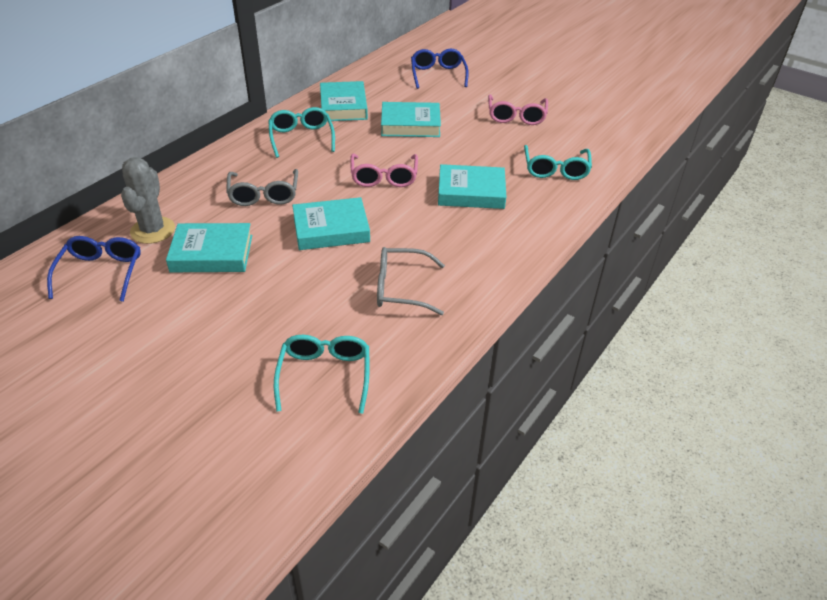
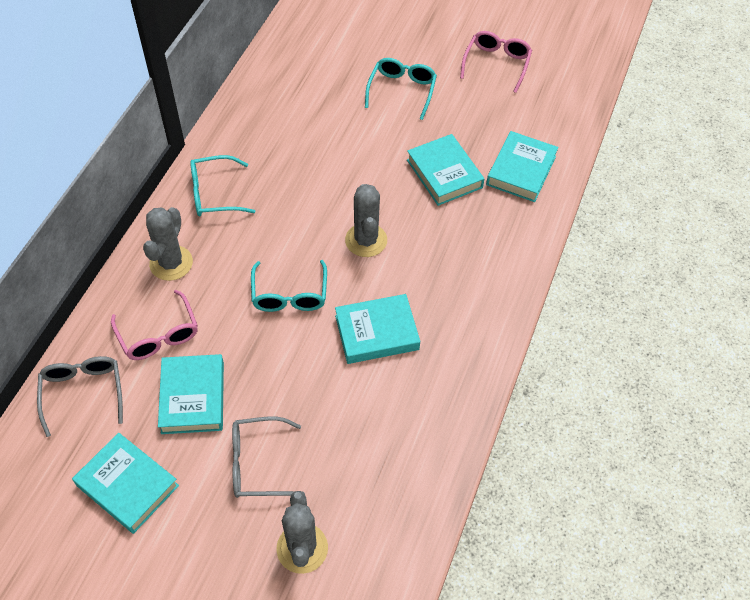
blue glasses: [47,236,141,302] [411,48,469,89] = 2 -> none = 0
grey cactus: [121,157,175,244] = 1 -> [143,207,193,281] [276,491,328,574] [345,184,387,257] = 3

